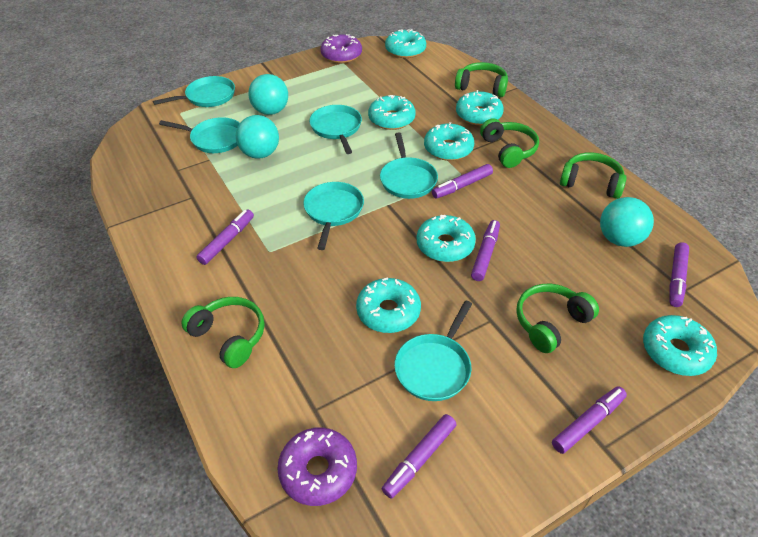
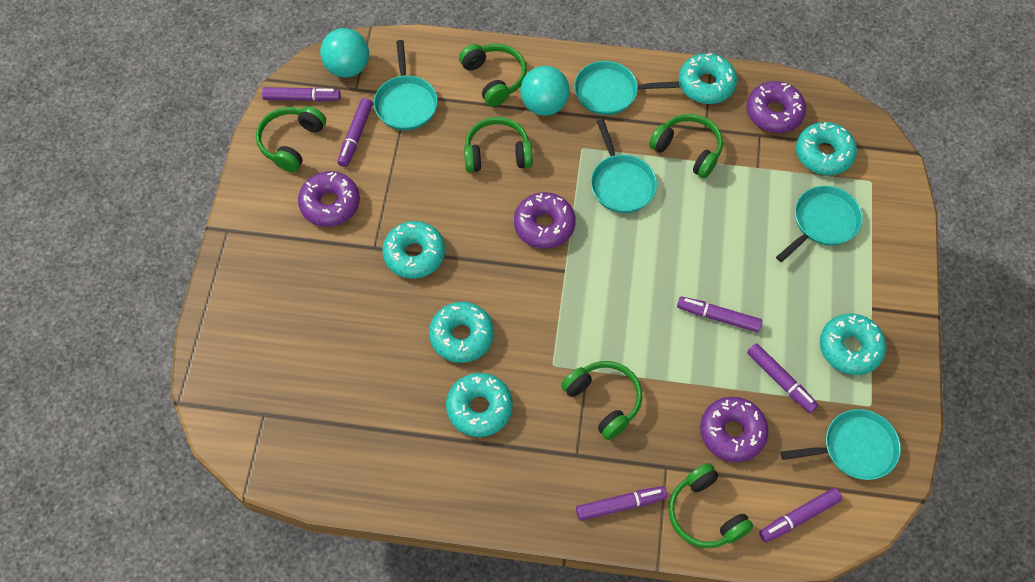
green headphones: [181,297,264,368] [455,62,508,97] [480,118,539,168] [516,284,599,353] [560,152,627,199] = 5 -> [256,106,326,172] [459,43,527,107] [464,117,533,173] [561,361,642,440] [649,114,723,178] [668,463,753,548] = 6
purple donut: [277,427,357,506] [320,34,362,63] = 2 -> [298,171,360,227] [514,192,576,249] [700,397,769,462] [747,81,806,133] = 4
turquoise ball: [236,115,279,159] [248,74,288,115] [600,197,654,247] = 3 -> [320,28,369,78] [520,66,570,116] = 2
turquoise donut: [356,277,421,333] [368,95,416,130] [385,29,426,58] [417,215,476,262] [424,122,474,161] [456,90,504,125] [643,315,717,376] = 7 -> [382,221,445,279] [429,302,494,363] [446,373,513,437] [679,53,737,104] [796,122,857,176] [820,314,887,375] = 6
turquoise pan: [153,76,235,107] [159,117,240,153] [303,182,364,250] [309,105,362,154] [380,133,438,199] [394,300,472,401] = 6 -> [374,40,438,130] [574,61,679,115] [591,119,657,213] [776,186,863,262] [781,409,901,480] = 5

